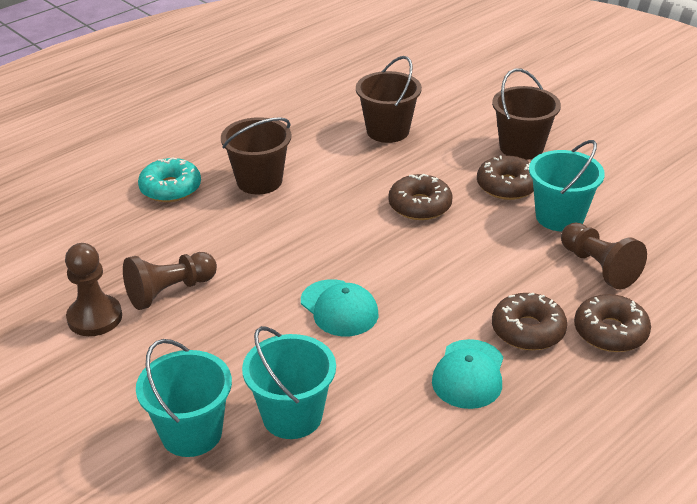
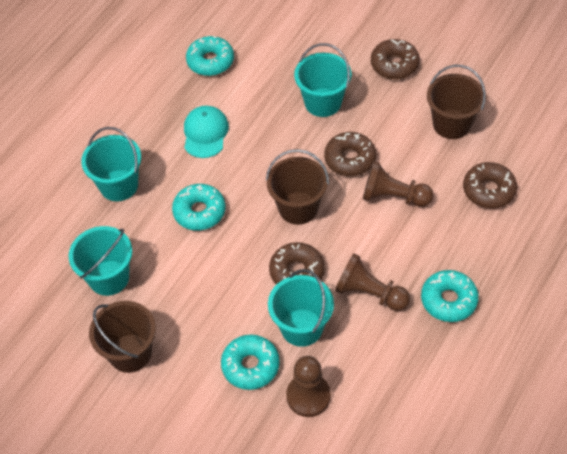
turquoise bucket: [136,339,232,457] [242,326,336,439] [529,140,605,232] = 3 -> [69,226,132,296] [81,127,141,201] [268,269,334,347] [294,43,352,117] = 4
turquoise cap: [301,279,378,336] [432,339,503,409] = 2 -> [184,106,229,158] = 1
turquoise donut: [138,157,201,202] = 1 -> [172,184,226,230] [186,36,234,76] [221,335,280,390] [421,270,479,322] = 4

